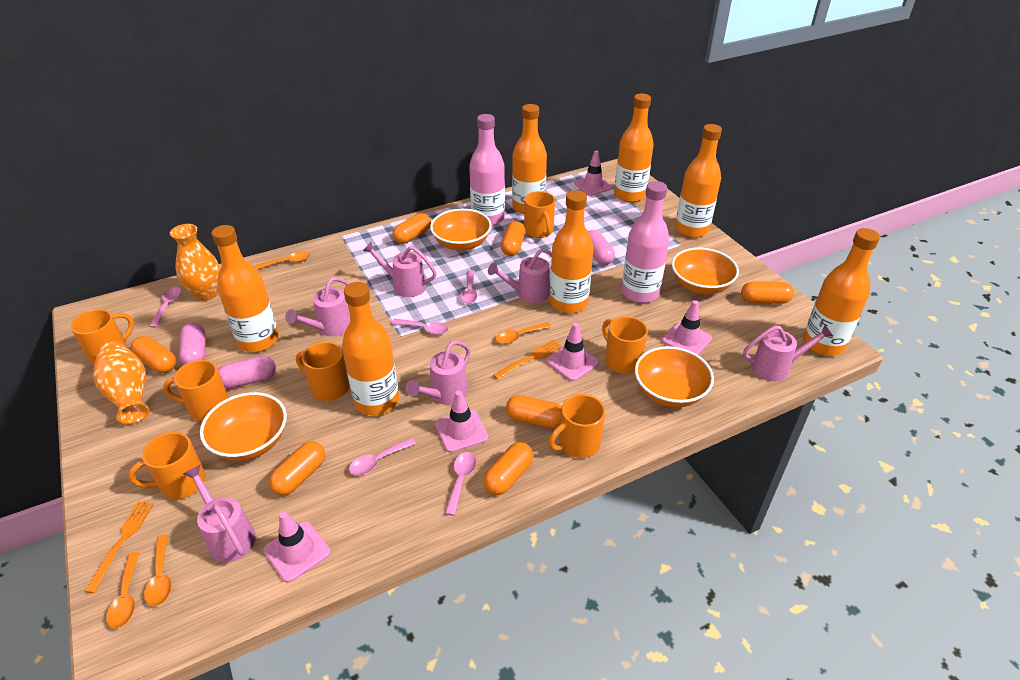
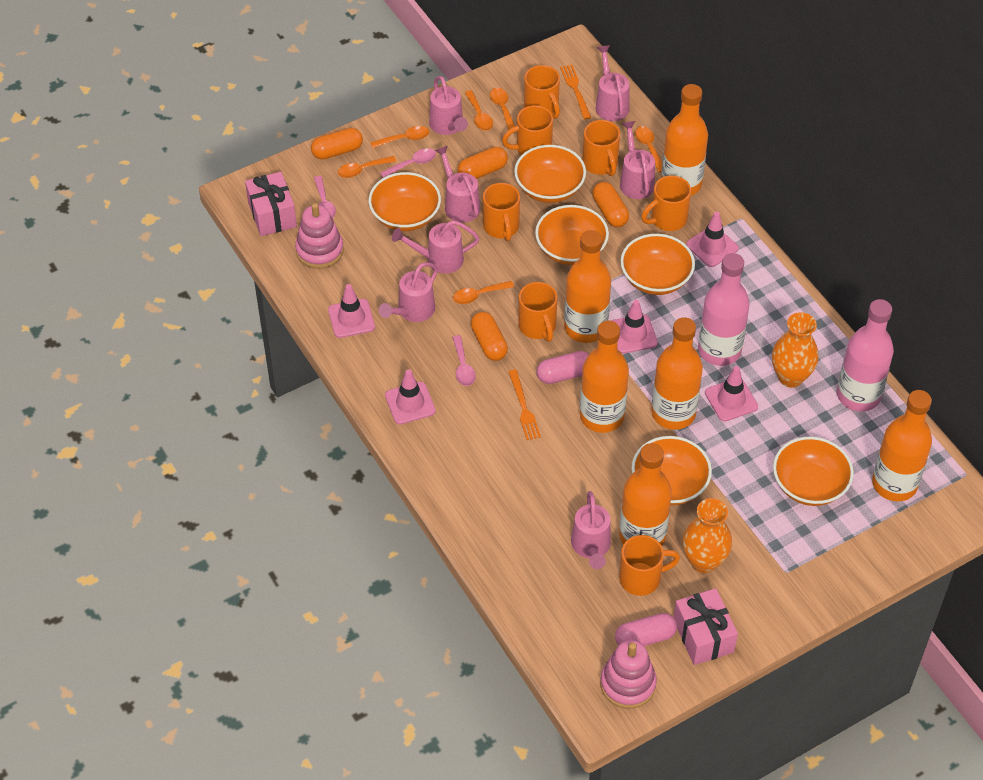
orange bottle: [211,225,279,352] [342,282,399,415] [512,104,547,214] [550,190,593,314] [614,94,654,202] [675,124,722,238] [803,228,880,356] = 7 -> [564,230,611,343] [580,321,629,433] [619,443,672,546] [651,317,703,430] [661,84,708,196] [872,390,932,501] = 6
orange bowl: [200,392,287,461] [430,209,492,251] [635,346,714,407] [672,248,739,294] = 4 -> [369,172,441,231] [514,145,586,203] [535,205,609,265] [620,234,695,295] [632,436,712,505] [773,437,854,506] = 6
orange capsule: [131,336,176,373] [269,441,325,495] [392,213,431,244] [483,442,534,495] [501,221,525,256] [506,395,562,429] [741,281,794,304] = 7 -> [311,128,363,160] [458,147,508,179] [471,312,508,361] [592,182,629,227] = 4
orange spoon: [106,552,140,629] [144,534,172,606] [256,251,310,269] [496,322,552,344] = 4 -> [338,156,396,178] [370,126,429,148] [453,281,514,304] [465,90,493,131] [490,88,515,130] [635,126,662,172] = 6
pink capsule: [179,323,206,365] [218,356,276,389] [588,230,615,265] = 3 -> [536,351,589,384] [615,613,677,646] = 2
pink gift: none = 0 -> [245,172,297,236] [673,588,738,665] = 2
pink spoon: [149,287,182,328] [349,438,416,475] [391,319,449,335] [445,452,476,516] [460,270,477,304] = 5 -> [314,176,336,218] [380,148,436,178] [452,335,476,386] = 3
pink stacking toy: none = 0 -> [295,203,344,269] [600,640,657,709] = 2
pink watering can: [183,465,256,562] [285,277,350,336] [363,242,437,297] [406,340,471,405] [488,249,552,303] [743,325,834,382] = 6 -> [379,262,438,322] [392,220,479,274] [429,76,468,135] [435,145,480,223] [571,491,611,569] [595,45,629,121] [620,121,655,199] = 7

